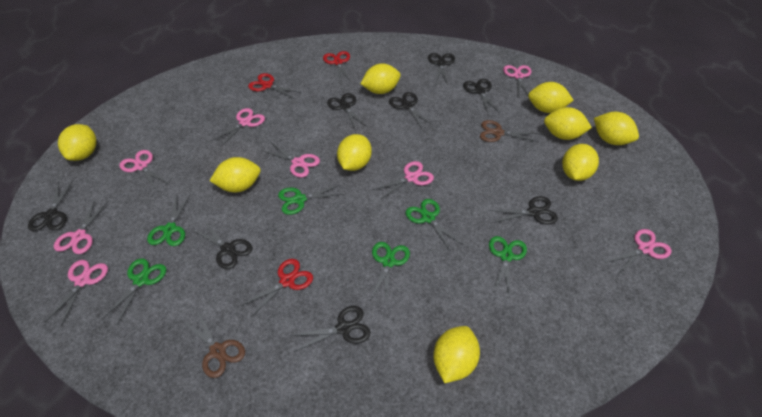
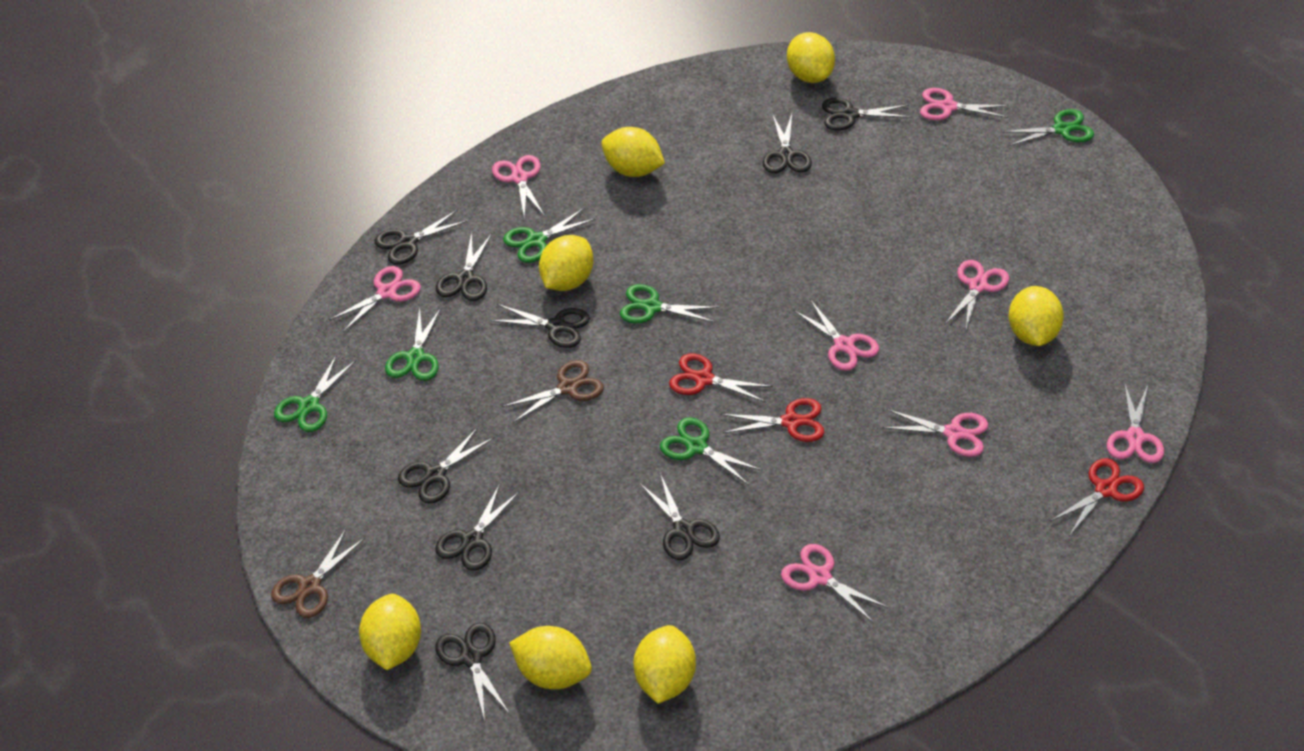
black scissors: [28,181,73,231] [192,221,252,269] [290,306,371,352] [327,93,367,129] [389,92,432,129] [428,53,455,85] [463,79,500,113] [489,196,558,224] = 8 -> [375,210,468,265] [398,427,494,504] [435,484,520,571] [435,623,510,721] [436,232,492,301] [490,304,590,348] [639,473,720,560] [763,114,812,173] [822,98,912,131] = 9
yellow lemon: [58,124,97,161] [210,157,261,192] [337,134,372,171] [361,64,401,94] [433,326,480,383] [528,82,574,113] [544,107,592,140] [562,144,599,181] [594,112,639,145] = 9 -> [359,594,421,670] [509,626,592,689] [539,235,594,291] [601,127,665,177] [634,625,696,704] [787,32,835,83] [1009,286,1064,346] = 7

